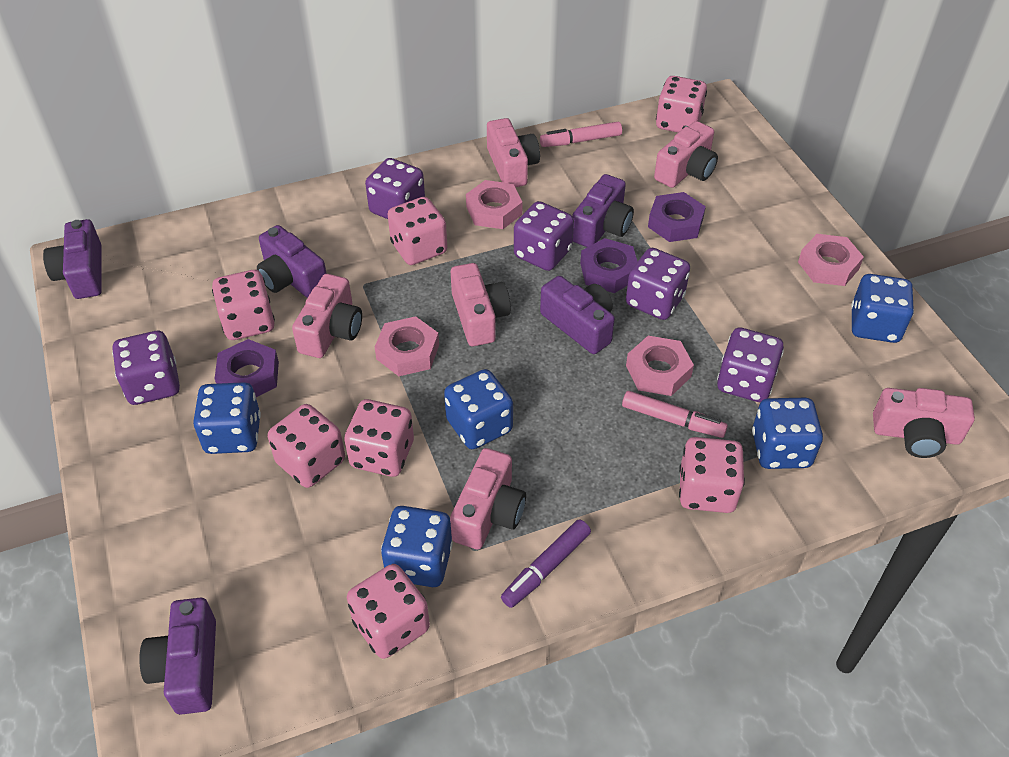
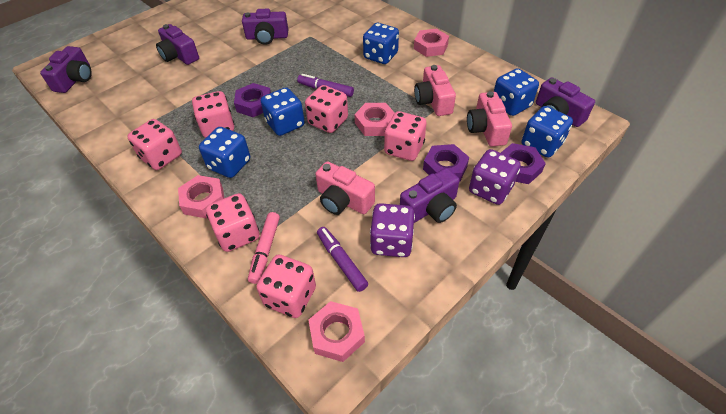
pink camera: [292,274,362,358] [450,448,526,549] [451,263,511,346] [487,118,540,187] [654,121,718,188] [873,388,975,458] = 6 -> [315,161,375,215] [414,65,456,116] [467,91,512,147] = 3
pink dice: [212,270,275,340] [268,404,345,488] [344,399,414,477] [347,564,430,659] [388,197,447,265] [656,76,707,133] [679,437,745,513] = 7 -> [127,119,182,170] [192,91,234,138] [206,193,259,252] [256,255,316,318] [305,85,348,133] [384,111,427,161] = 6
pink marker: [540,122,622,147] [622,391,728,438] = 2 -> [248,212,280,284] = 1
purple dice: [112,331,180,405] [365,158,425,219] [514,201,574,271] [626,248,690,320] [717,327,784,402] = 5 -> [370,203,415,257] [469,149,521,205] = 2
purple marker: [501,519,591,608] = 1 -> [297,74,354,97] [317,227,368,292] = 2

